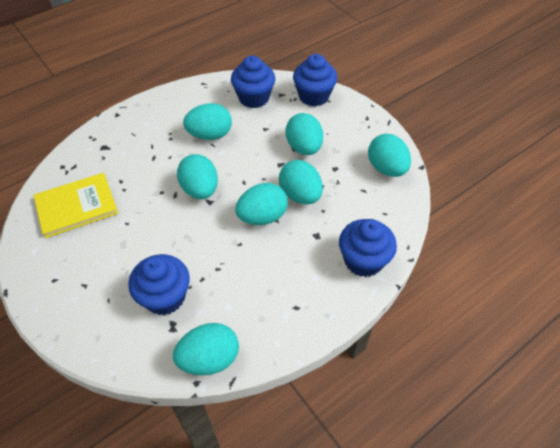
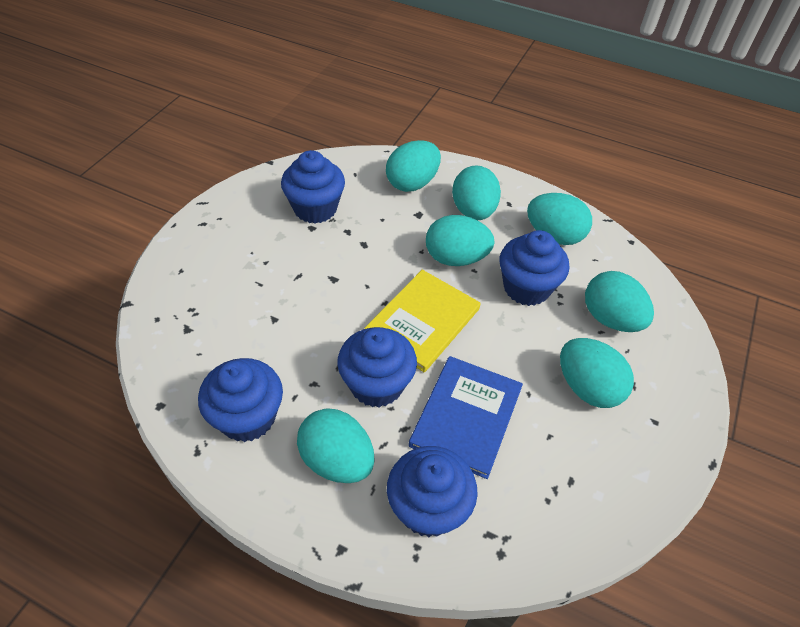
blue book: none = 0 -> [409,356,523,479] = 1
blue cupcake: [128,254,190,315] [231,56,275,108] [293,54,337,106] [339,219,397,277] = 4 -> [198,358,283,442] [281,150,345,223] [337,327,417,407] [387,446,478,537] [500,230,569,306] = 5

